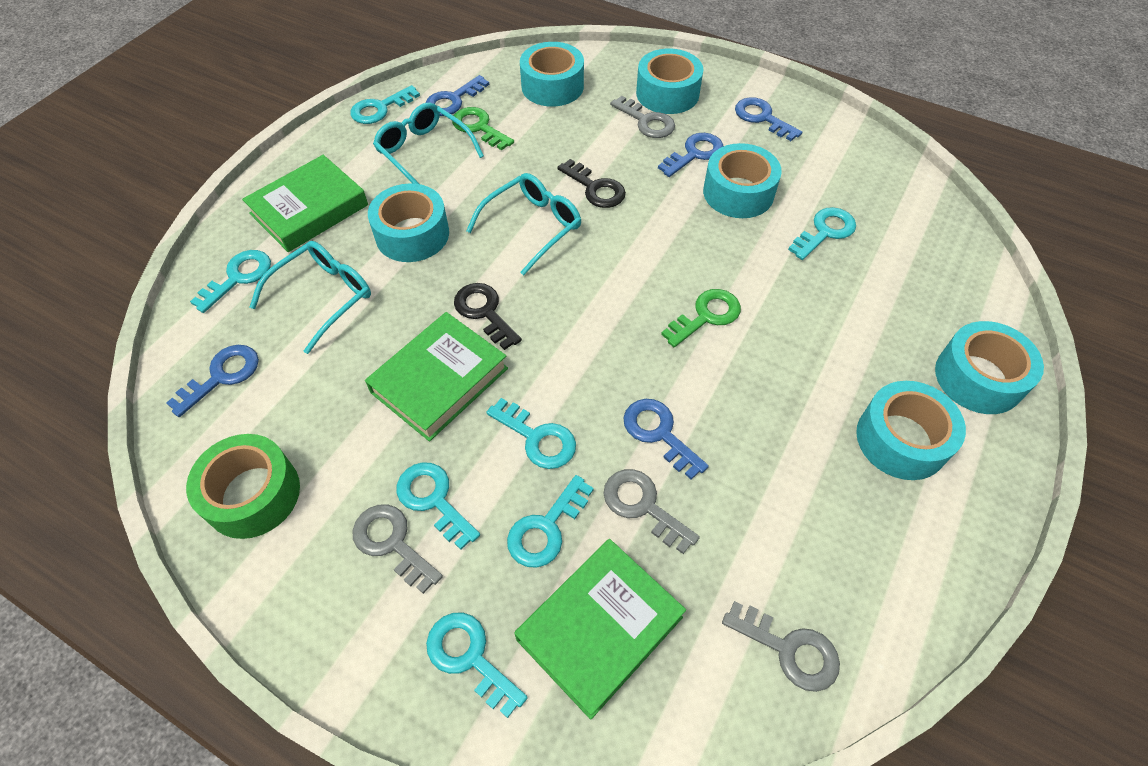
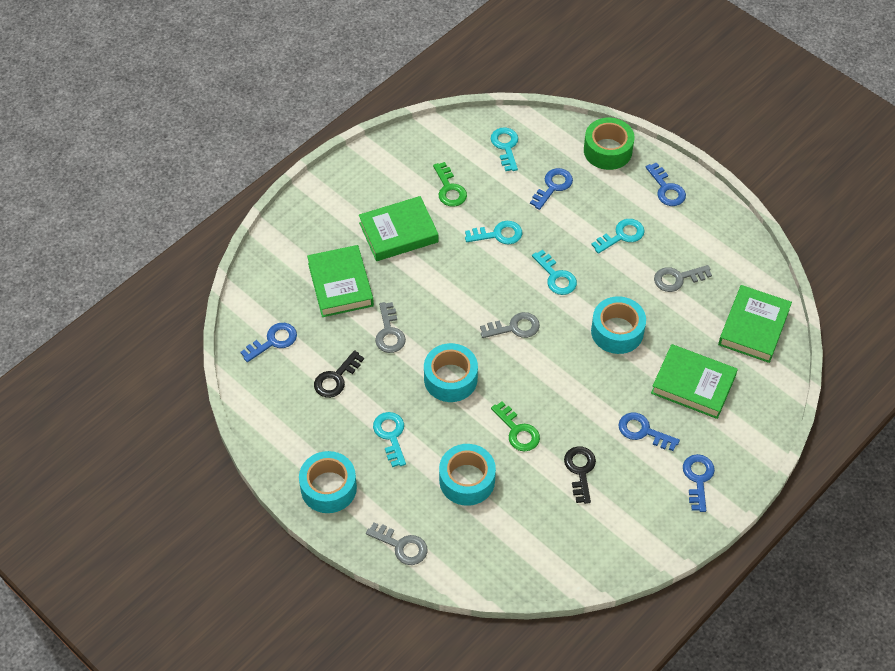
green book: [242,155,368,252] [365,312,508,442] [514,539,686,720] = 3 -> [307,245,374,317] [359,196,438,261] [651,344,738,419] [718,285,792,363] = 4
turquoise glasses: [250,241,371,354] [373,102,484,184] [466,173,581,275] = 3 -> none = 0
turquoise key: [190,250,271,313] [350,85,420,124] [397,462,480,550] [426,612,528,718] [486,398,576,469] [507,475,594,568] [788,207,856,260] = 7 -> [373,412,406,467] [465,221,522,244] [491,127,518,171] [532,250,577,295] [592,219,645,254] = 5
turquoise tape: [368,183,449,262] [520,42,584,107] [636,49,703,114] [703,143,782,218] [856,381,966,480] [935,321,1044,414] = 6 -> [299,451,357,513] [424,343,478,402] [439,444,496,506] [591,296,646,354] = 4

